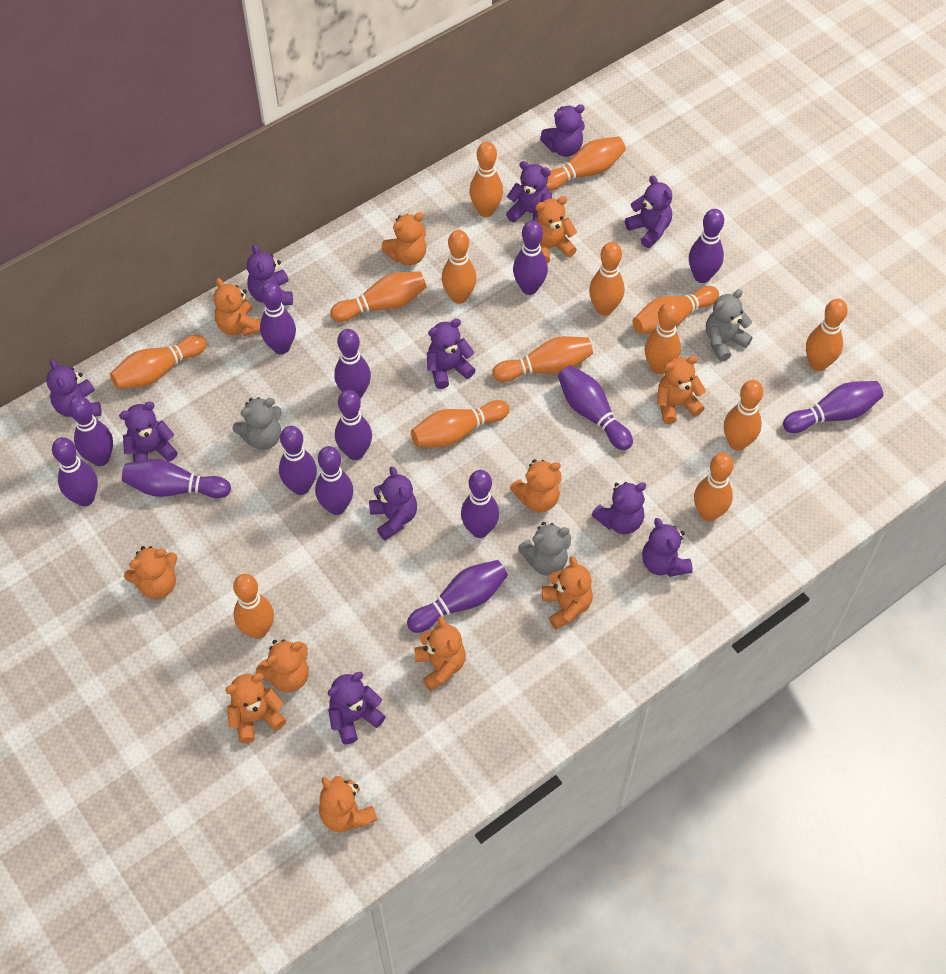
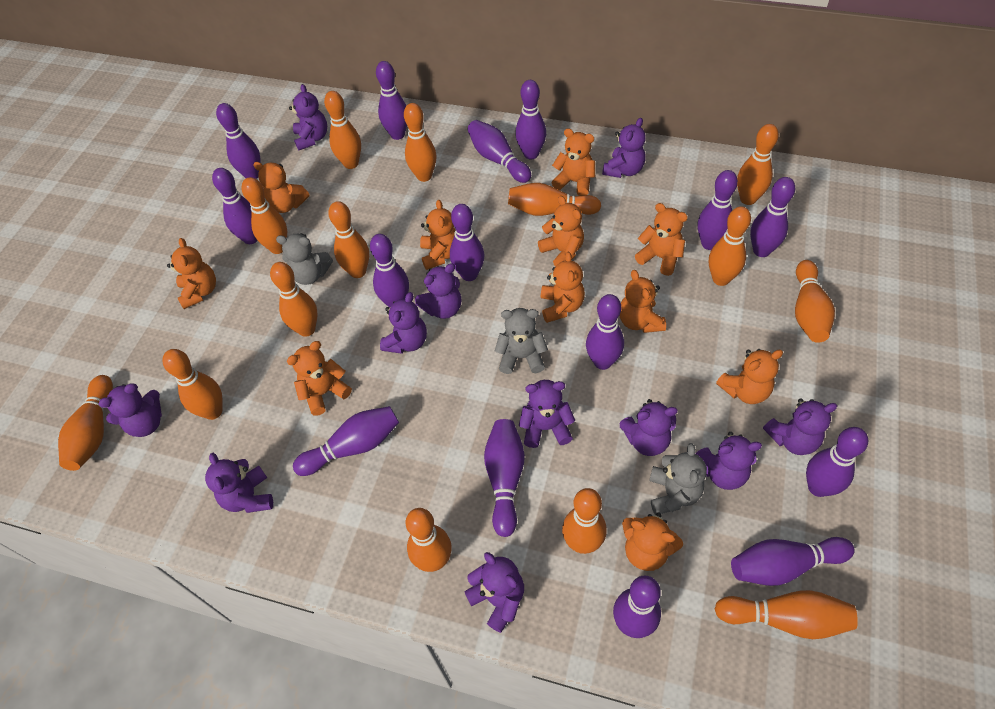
purple bowling pin: [52,437,98,506] [69,396,113,466] [122,459,231,498] [260,282,296,355] [279,426,317,495] [315,446,353,515] [334,329,371,399] [335,390,372,460] [407,560,508,633] [461,470,499,538] [513,221,548,295] [558,365,633,450] [689,209,724,283] [783,381,883,433] = 14 -> [212,168,258,244] [216,103,261,179] [293,406,399,476] [370,234,409,308] [376,61,407,140] [450,204,484,281] [467,120,531,183] [484,419,525,537] [515,80,546,159] [586,294,624,370] [613,576,661,638] [698,170,738,250] [731,537,855,586] [750,177,795,257] [806,427,868,497] = 15

